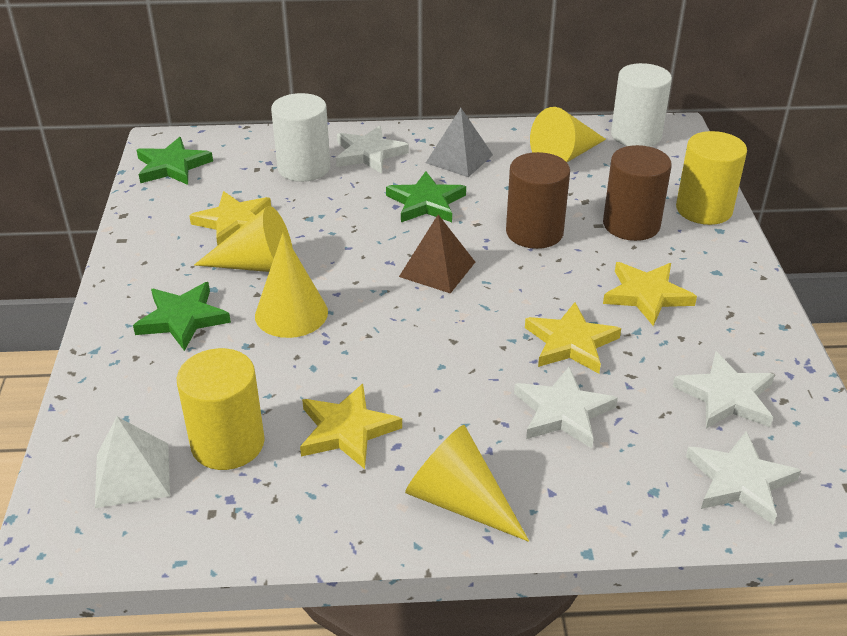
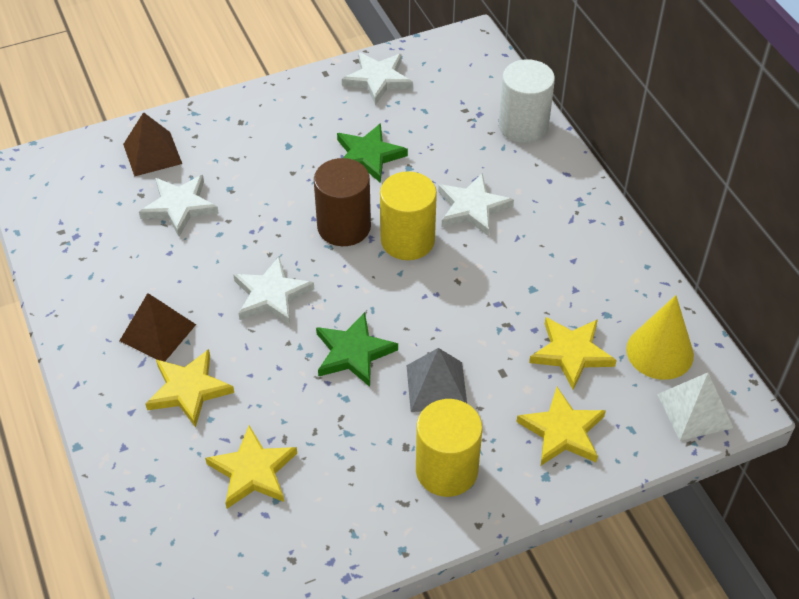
brown cylinder: [506,152,570,249] [603,145,672,241] = 2 -> [314,158,371,246] = 1
brown pyramid: [399,215,475,294] = 1 -> [120,293,196,362] [123,112,182,177] = 2
green star: [133,282,231,351] [136,137,213,185] [386,171,466,222] = 3 -> [316,312,398,387] [337,123,408,183] = 2
white cylinder: [271,93,330,182] [611,63,672,147] = 2 -> [499,59,555,143] = 1
yellow cone: [194,206,293,272] [255,233,328,338] [405,425,529,542] [530,107,606,162] = 4 -> [626,295,694,380] = 1

